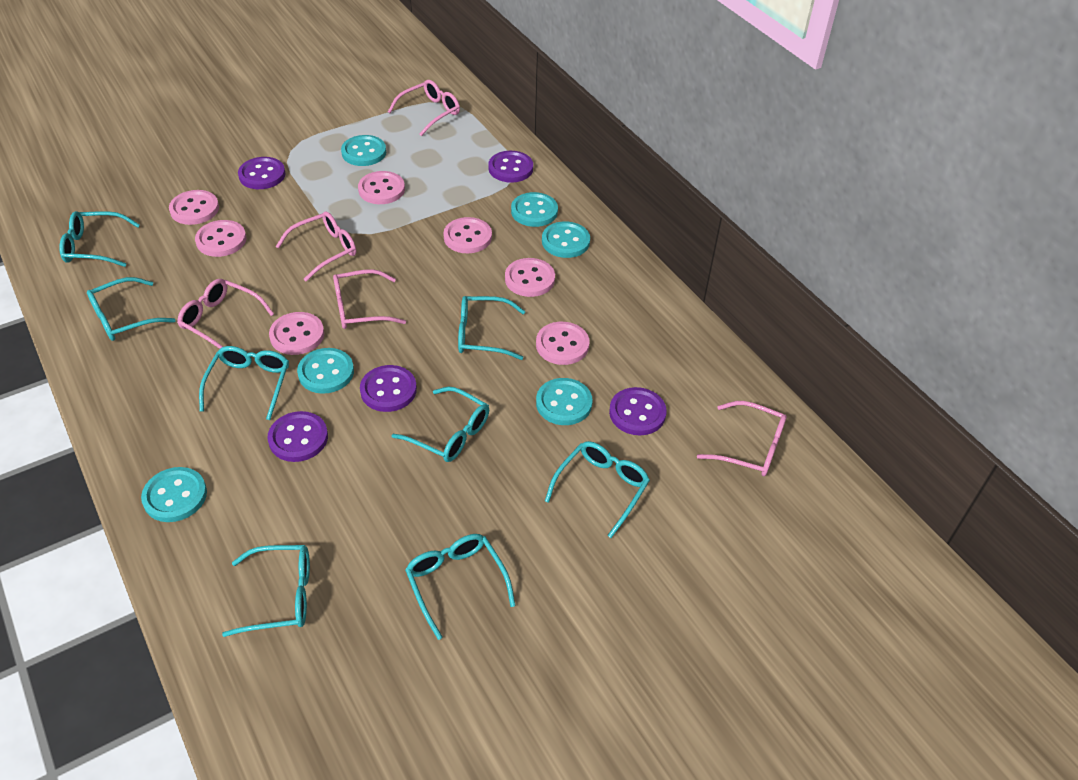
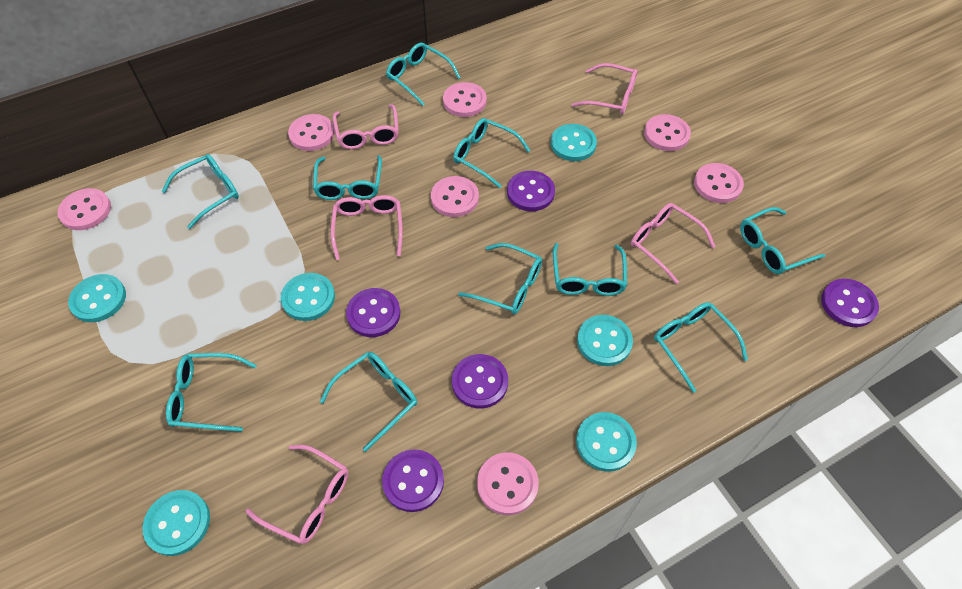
turquoise glasses: [59,211,140,267] [87,277,176,341] [199,346,289,420] [222,545,310,637] [392,386,489,462] [405,534,516,640] [458,296,526,360] [545,441,650,538] = 8 -> [162,154,239,229] [166,353,257,432] [313,155,382,200] [320,352,417,452] [386,43,461,106] [453,118,531,188] [458,243,542,314] [553,243,627,296] [654,302,748,393] [740,207,825,274] = 10

